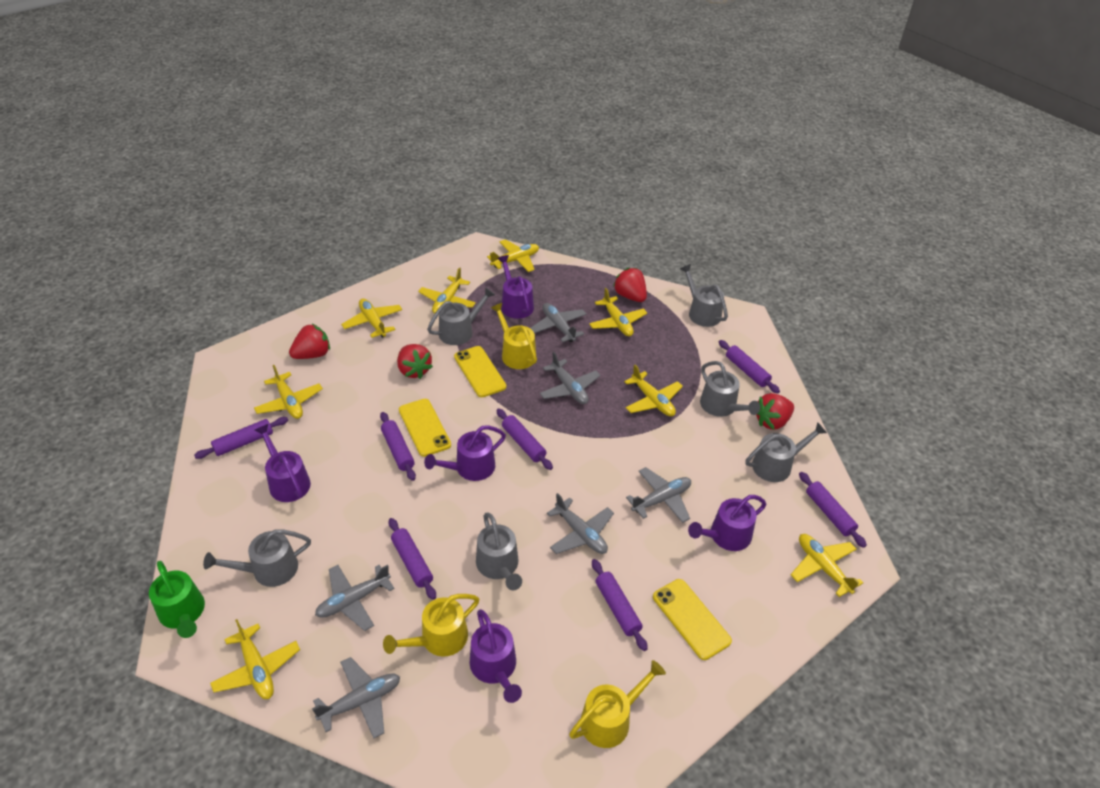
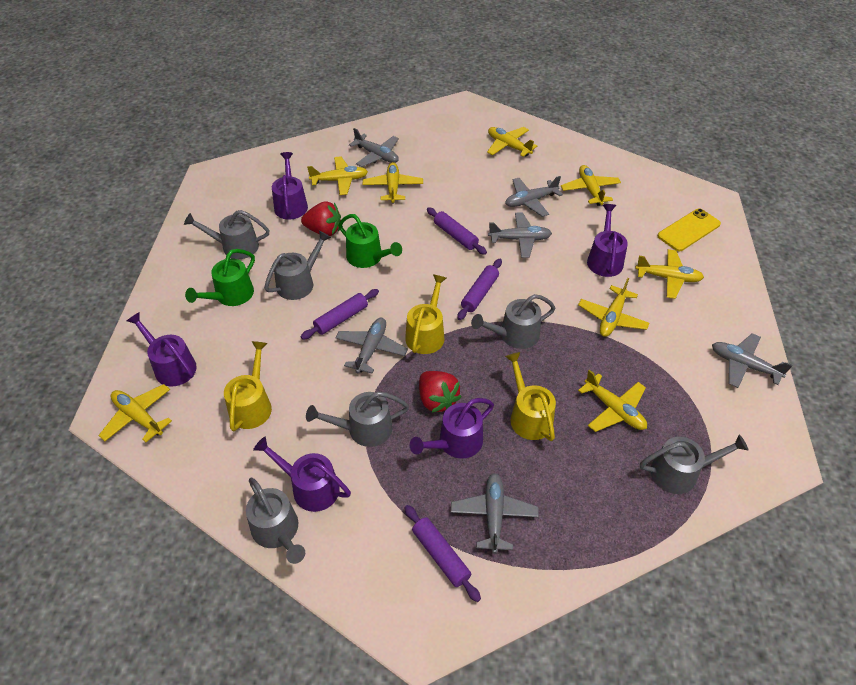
green watering can: [149,561,205,638] = 1 -> [185,249,255,306] [338,214,402,268] = 2
purple rolling pin: [194,417,288,459] [380,412,416,481] [388,518,436,600] [496,408,553,470] [592,559,648,651] [719,340,780,393] [799,472,867,548] = 7 -> [301,289,379,340] [404,505,481,602] [427,207,487,255] [457,259,502,320] = 4
red strawberry: [289,324,330,359] [397,344,433,379] [613,268,647,302] [756,393,794,430] = 4 -> [301,201,341,236] [419,371,461,413] = 2
yellow phone: [399,399,451,457] [454,346,506,397] [653,579,732,660] = 3 -> [657,209,721,251] = 1

